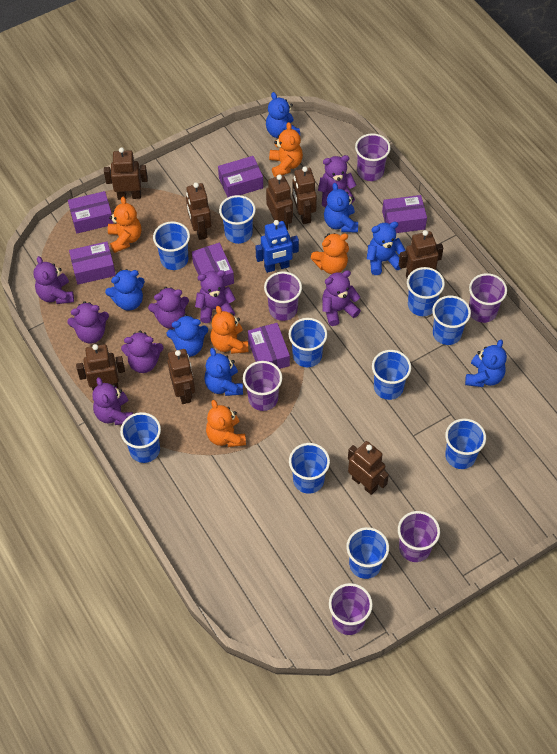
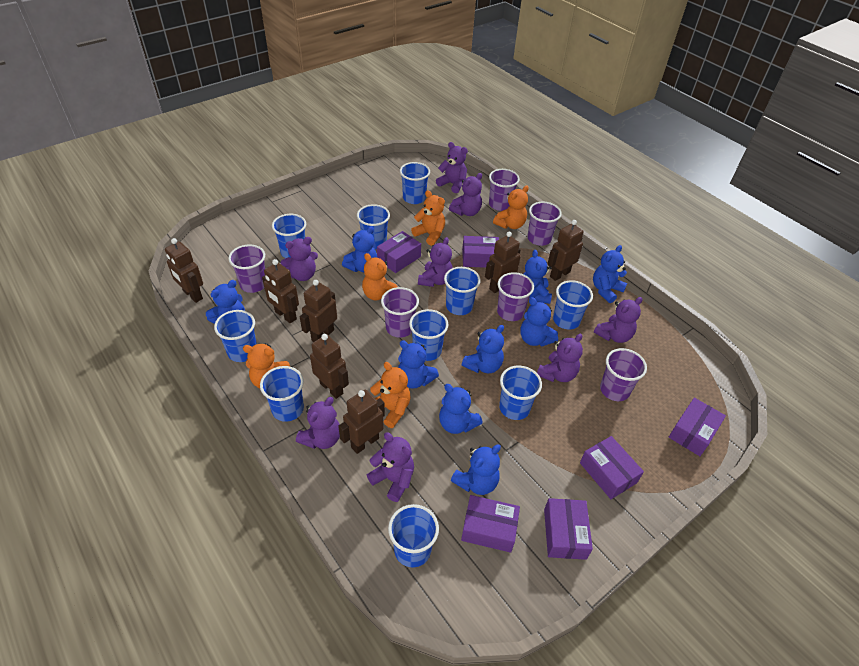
blue robot: [255,220,299,273] = 1 -> none = 0
blue teddy bear: [105,269,145,311] [167,314,208,357] [204,348,243,396] [266,92,300,138] [324,183,358,232] [367,222,405,275] [465,340,507,387] = 7 -> [206,280,245,324] [342,226,377,272] [398,340,439,388] [439,384,483,434] [451,444,501,495] [462,325,504,373] [520,297,558,346] [524,250,552,304] [593,245,627,303] = 9
brown robot: [76,344,125,390] [104,147,148,200] [168,349,195,404] [186,182,211,240] [266,174,293,230] [292,167,317,224] [348,441,389,495] [399,230,443,278] = 8 -> [165,238,203,303] [262,259,299,324] [300,280,337,342] [310,334,349,399] [338,389,385,454] [485,231,521,293] [547,220,584,281] = 7

